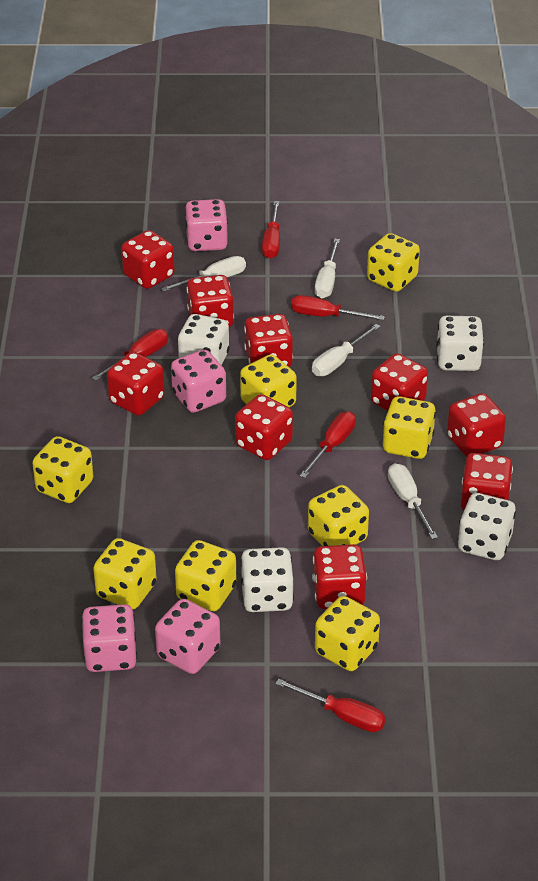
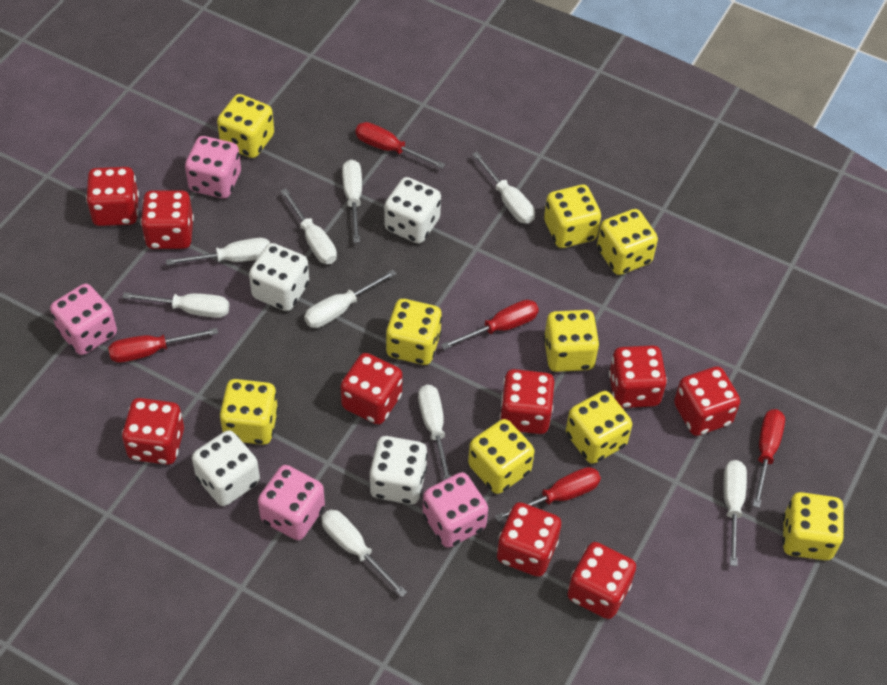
white screwdriver: [161,256,246,292] [312,324,380,376] [315,239,340,298] [388,463,438,539] = 4 -> [122,292,229,318] [166,238,270,265] [281,188,337,264] [304,270,397,328] [321,510,407,597] [342,160,362,243] [418,385,451,480] [472,152,535,224] [723,460,747,566] = 9
yellow dice: [32,436,93,503] [93,538,157,609] [175,540,236,611] [240,354,297,407] [308,485,369,546] [315,596,380,671] [367,233,420,292] [383,396,436,459] = 8 -> [217,94,274,158] [219,379,278,445] [386,299,442,365] [468,419,535,494] [544,185,601,248] [544,310,600,372] [566,391,632,464] [597,209,658,275] [782,492,844,560] = 9

